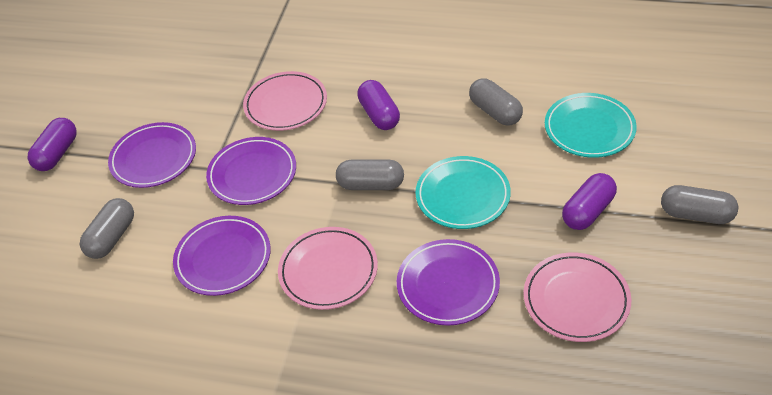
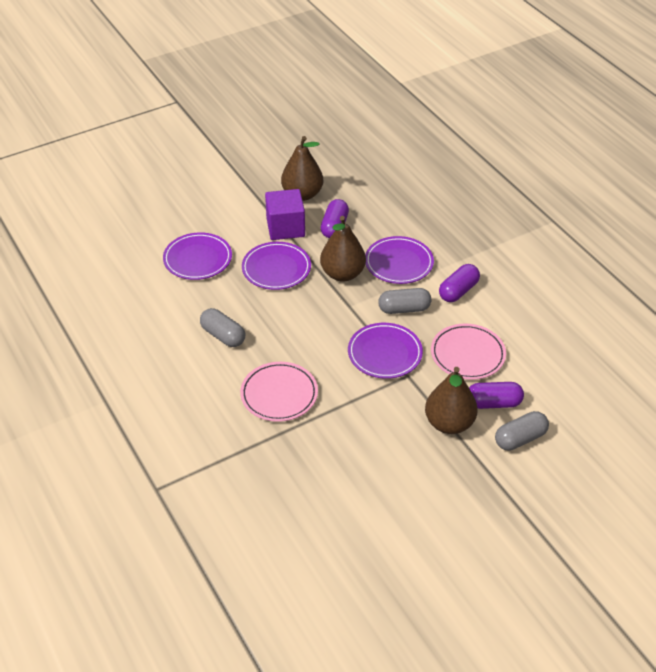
brown pear: none = 0 -> [281,136,323,201] [320,216,366,282] [425,367,478,434] = 3
grey capsule: [80,198,134,259] [336,159,404,190] [469,78,523,126] [661,185,738,224] = 4 -> [200,308,245,347] [378,288,431,314] [495,411,549,451] = 3
pink plate: [243,71,327,131] [278,227,378,310] [523,253,631,342] = 3 -> [240,362,318,422] [431,324,506,380] = 2
purple cube: none = 0 -> [265,189,305,240] = 1
turquoise plate: [416,156,511,229] [545,93,637,158] = 2 -> none = 0

